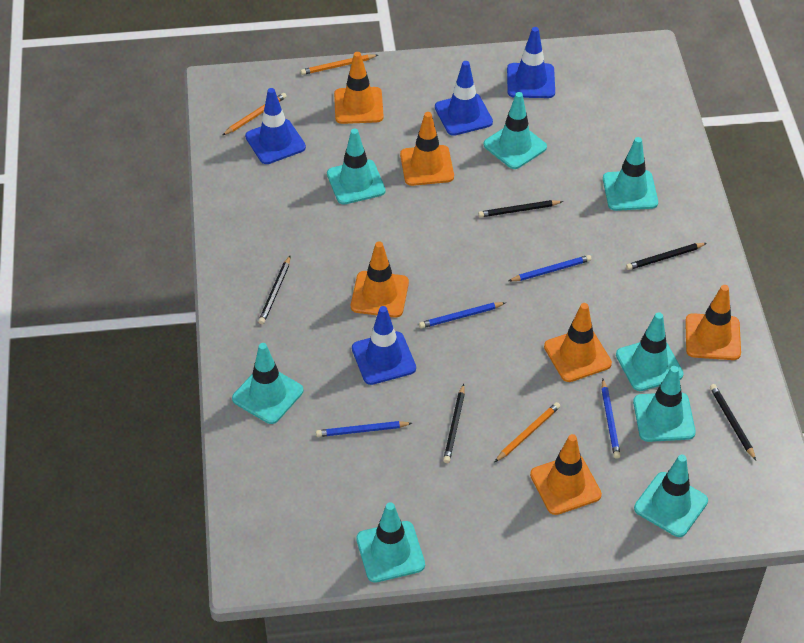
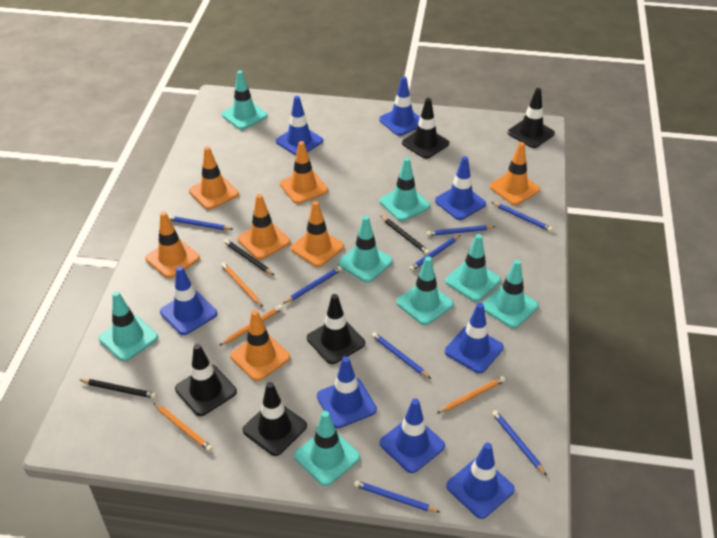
black pencil: [258,256,290,324] [443,384,465,463] [478,200,563,217] [626,243,707,270] [710,384,756,460] = 5 -> [80,379,157,399] [224,239,275,276] [381,216,430,255] = 3
black traffic cone: none = 0 -> [175,344,237,416] [242,382,307,456] [307,294,365,364] [402,98,449,159] [508,88,555,148] = 5
blue pencil: [316,421,412,437] [419,302,506,328] [509,255,592,281] [601,379,621,459] = 4 -> [168,216,233,230] [283,266,342,304] [354,480,441,513] [372,332,431,379] [409,235,461,271] [427,225,495,236] [492,202,553,232] [492,410,547,476] = 8
blue traffic cone: [245,88,306,164] [352,306,416,385] [435,61,493,136] [507,27,555,98] = 4 -> [160,266,217,335] [276,96,323,156] [317,356,377,428] [379,76,420,136] [380,398,445,473] [435,156,486,220] [445,303,503,373] [446,442,515,519] = 8
orange pencil: [223,93,287,135] [301,55,378,75] [495,402,560,462] = 3 -> [154,403,212,452] [219,305,283,346] [221,262,263,307] [437,376,505,413] = 4
orange traffic cone: [334,52,384,124] [351,242,409,318] [400,112,454,186] [530,434,602,515] [544,303,612,382] [685,285,741,360] = 6 -> [145,211,200,278] [189,146,239,210] [230,310,290,381] [237,194,290,260] [280,141,328,204] [291,201,344,267] [489,142,540,205] = 7

